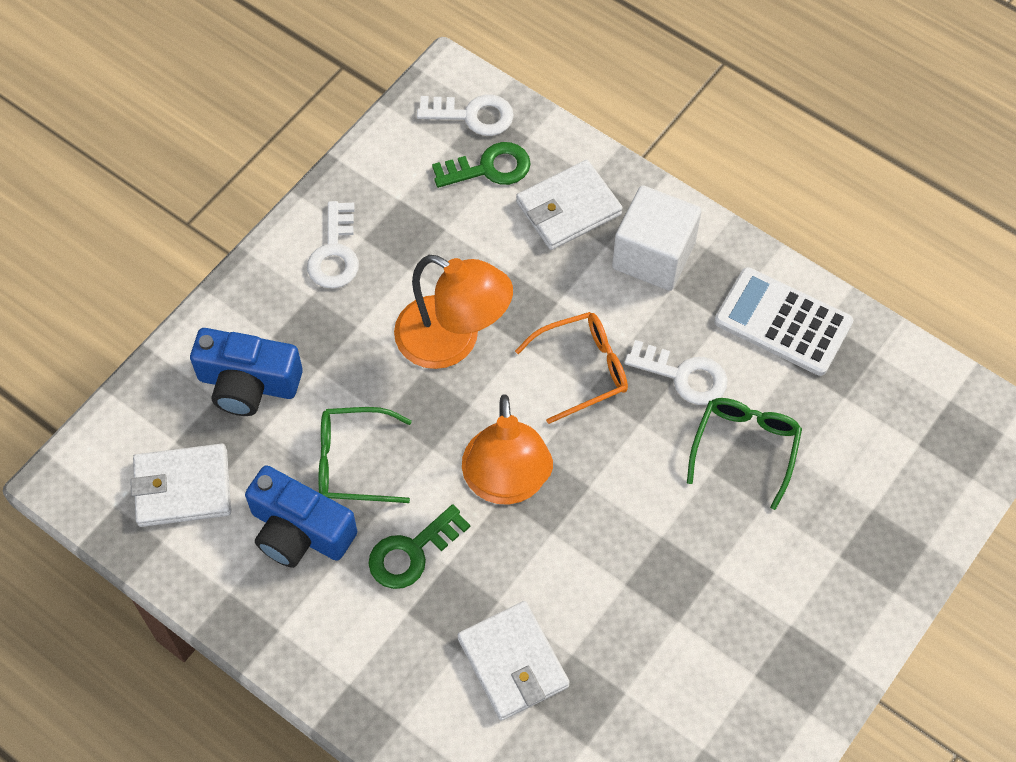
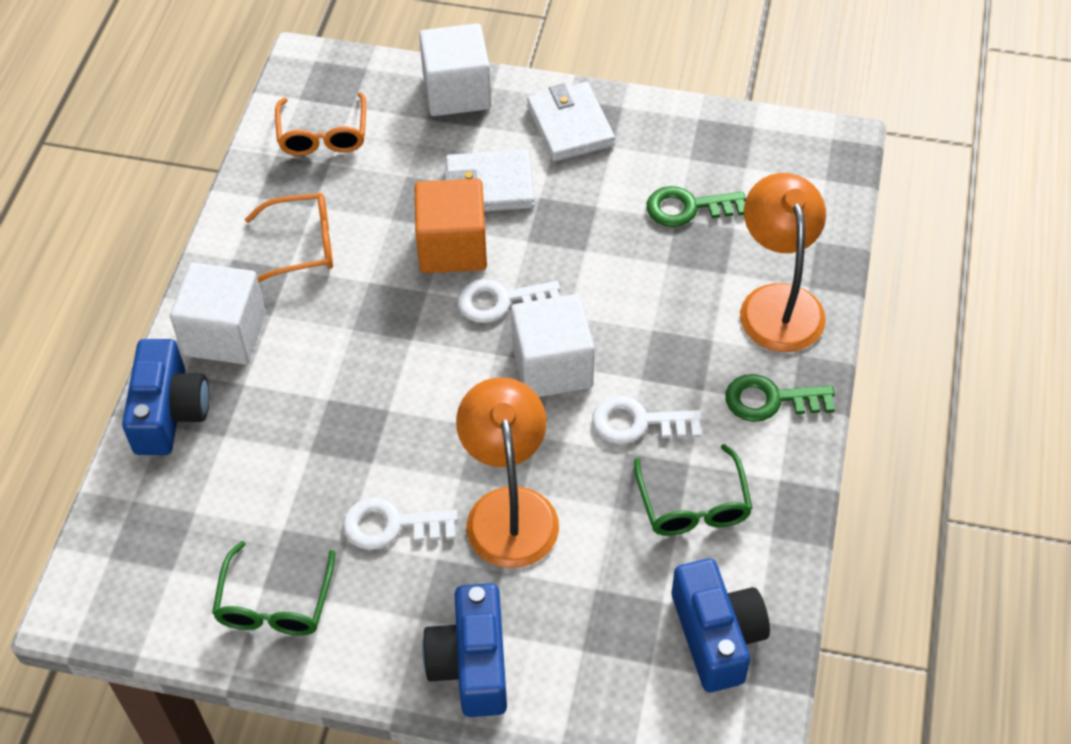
blue camera: [190,328,303,416] [245,465,357,568] = 2 -> [122,339,209,455] [422,583,507,717] [672,558,770,692] = 3
orange cube: none = 0 -> [415,178,487,273] = 1
orange glasses: [515,312,628,424] = 1 -> [245,193,333,283] [275,92,366,156] = 2
white calculator: [714,267,853,376] = 1 -> none = 0
white cube: [612,185,702,291] = 1 -> [170,263,266,364] [419,23,491,116] [511,294,595,397] = 3
white wallet: [130,444,231,527] [458,601,570,721] [516,160,623,250] = 3 -> [444,149,535,212] [527,82,615,162] = 2

